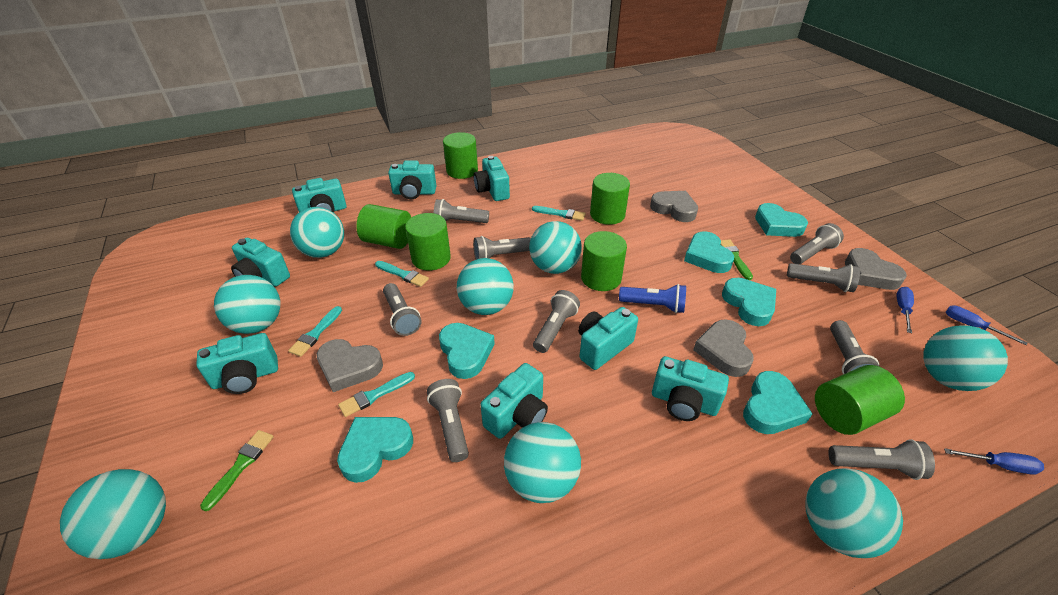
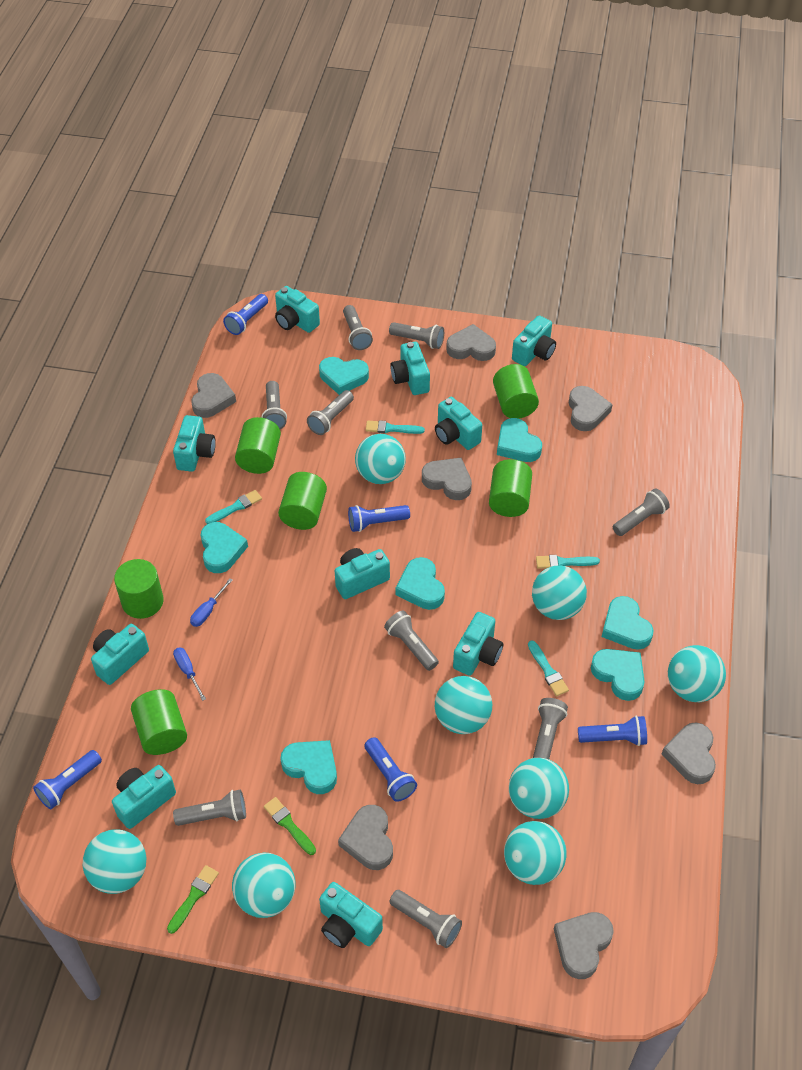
blue flashlight: [619,284,686,313] = 1 -> [33,750,102,809] [223,294,268,335] [348,505,410,532] [364,737,417,802] [578,716,647,746] = 5
blue screwdriver: [896,287,914,333] [944,448,1044,475] [946,305,1027,345] = 3 -> [173,647,206,701] [190,578,233,627] = 2
grey heart: [317,339,383,392] [650,191,698,222] [693,319,754,377] [845,248,907,290] = 4 -> [192,373,236,418] [338,805,393,870] [422,458,472,500] [446,324,496,361] [554,912,614,979] [569,386,613,431] [662,723,716,784] = 7
turquoise camera: [196,333,278,394] [231,238,290,286] [292,178,347,213] [388,160,437,199] [474,156,510,201] [481,363,548,439] [578,307,638,370] [652,356,729,421] = 8 -> [91,624,149,685] [112,765,176,829] [173,415,216,472] [275,286,320,333] [319,882,383,948] [335,548,390,599] [390,342,430,395] [435,397,482,450] [453,612,503,676] [512,315,556,366] = 10
turquoise heart: [337,417,413,483] [439,323,495,379] [684,231,734,273] [722,278,776,326] [743,371,813,434] [755,203,808,237] = 6 -> [201,522,248,573] [281,740,337,794] [319,357,369,395] [395,557,445,610] [497,418,542,462] [591,649,645,701] [602,596,653,650] = 7

